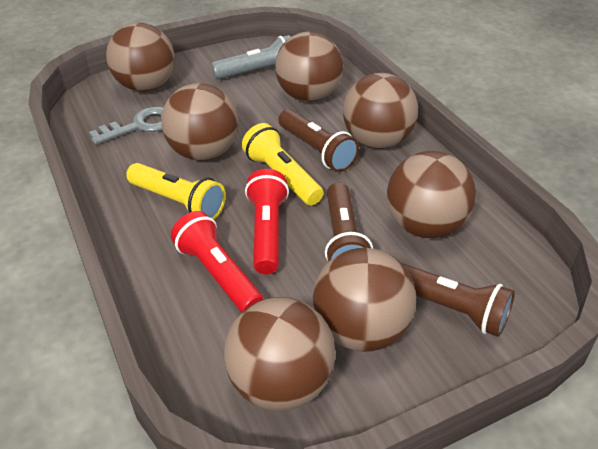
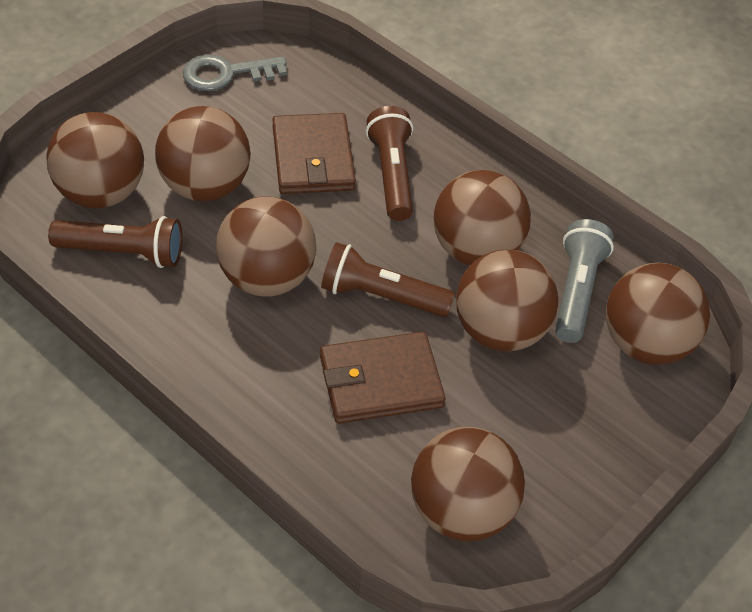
brown wallet: none = 0 -> [272,113,356,194] [320,332,446,424] = 2
red flashlight: [171,211,263,313] [245,169,289,274] = 2 -> none = 0
yellow flashlight: [126,163,226,220] [242,123,323,206] = 2 -> none = 0

